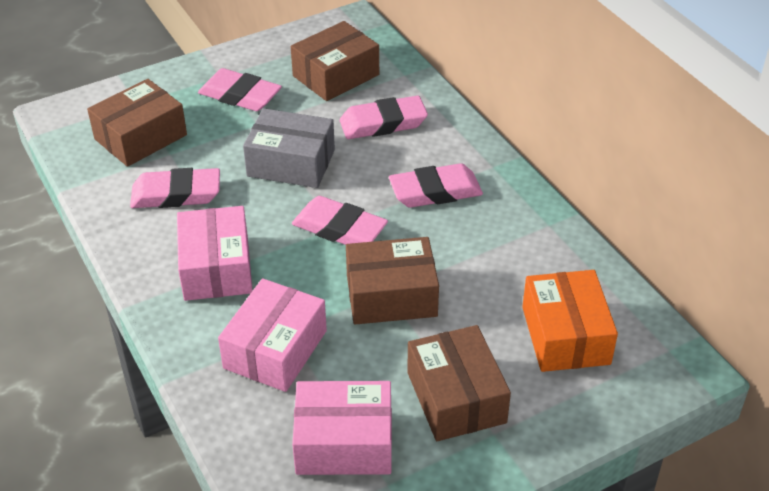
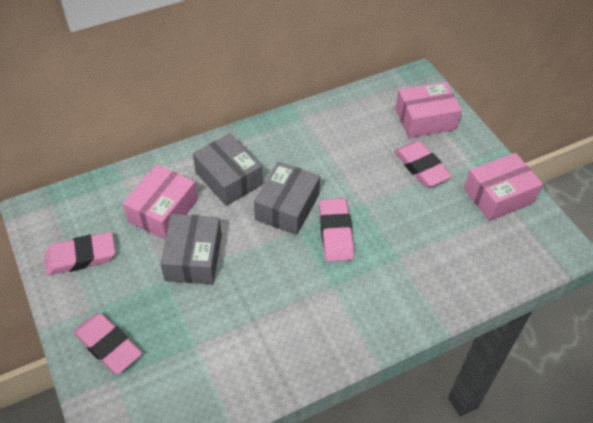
brown box: [87,79,187,167] [291,21,379,101] [346,237,439,324] [407,325,511,441] = 4 -> none = 0
grey box: [243,108,335,188] = 1 -> [160,214,222,284] [193,133,263,206] [254,161,320,235] = 3
orange box: [522,270,618,372] = 1 -> none = 0
pink eraser: [130,168,220,208] [198,68,282,111] [292,196,388,245] [340,95,428,139] [389,163,483,208] = 5 -> [45,232,115,275] [74,313,142,374] [319,198,354,262] [394,141,452,187] = 4

